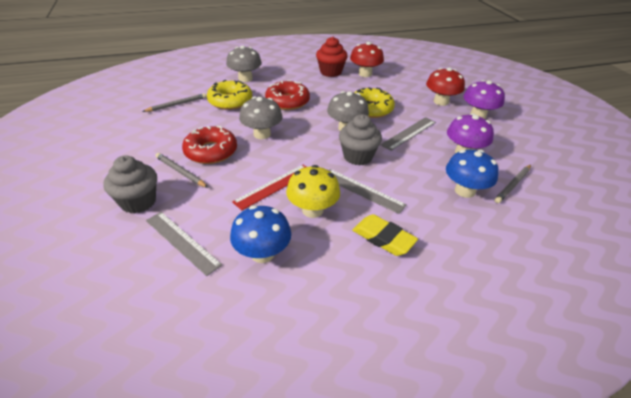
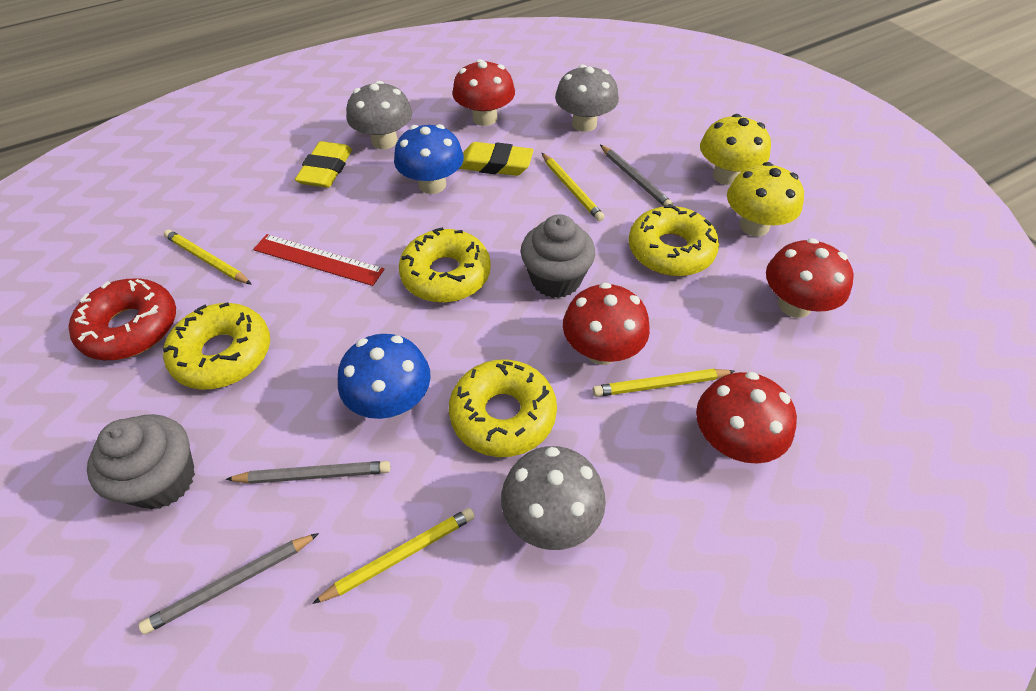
grey ruler: [146,212,222,276] [329,169,407,214] [380,117,436,151] = 3 -> none = 0
purple mushroom: [447,113,494,153] [463,80,505,119] = 2 -> none = 0
red cupcake: [316,37,348,77] = 1 -> none = 0
red donut: [182,126,237,164] [265,80,310,110] = 2 -> [68,278,176,360] = 1
red mushroom: [350,42,384,77] [426,67,465,106] = 2 -> [452,59,515,126] [563,283,650,365] [696,372,797,464] [766,238,854,318] = 4
yellow donut: [207,80,252,110] [354,87,395,118] = 2 -> [163,302,270,390] [399,227,491,303] [449,359,557,457] [629,204,719,276] = 4
yellow eraser: [352,214,418,256] = 1 -> [295,141,352,188] [459,142,533,176] = 2
yellow mushroom: [286,165,340,218] = 1 -> [700,114,771,185] [727,162,804,237] = 2
yellow pencil: none = 0 -> [164,230,252,285] [312,508,475,604] [542,153,605,222] [593,369,735,397] = 4

